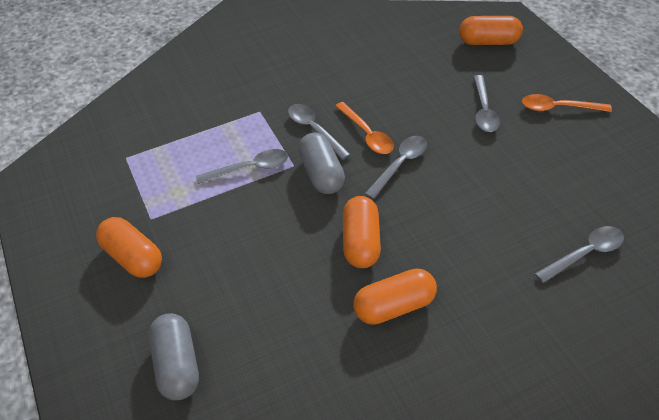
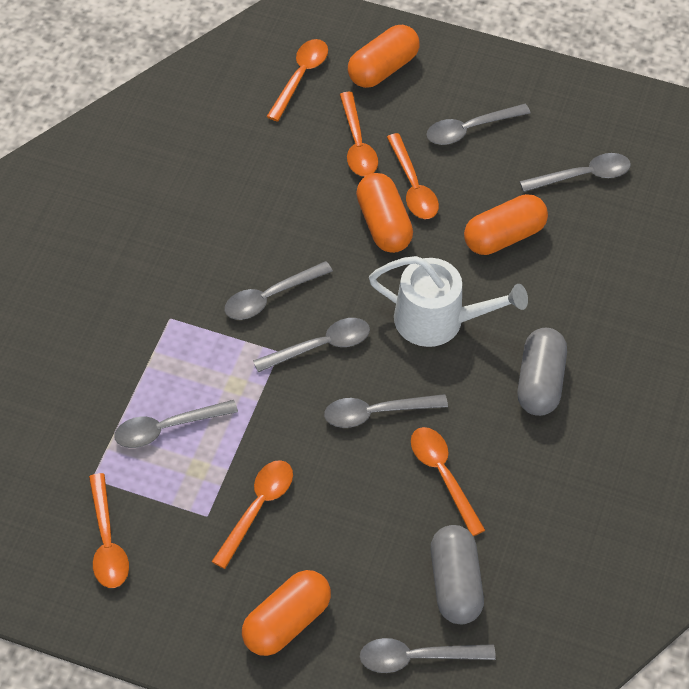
grey spoon: [196,149,288,184] [288,104,351,160] [364,136,427,199] [473,75,500,132] [535,226,624,283] = 5 -> [114,400,238,448] [224,261,333,320] [253,318,370,373] [324,394,448,428] [360,638,496,673] [426,104,531,145] [519,153,631,192] = 7
orange spoon: [335,102,394,154] [522,94,612,112] = 2 -> [89,473,129,588] [211,460,293,569] [266,39,328,122] [340,92,378,176] [387,133,439,219] [411,427,485,536] = 6
white watering can: none = 0 -> [369,256,528,347] = 1

